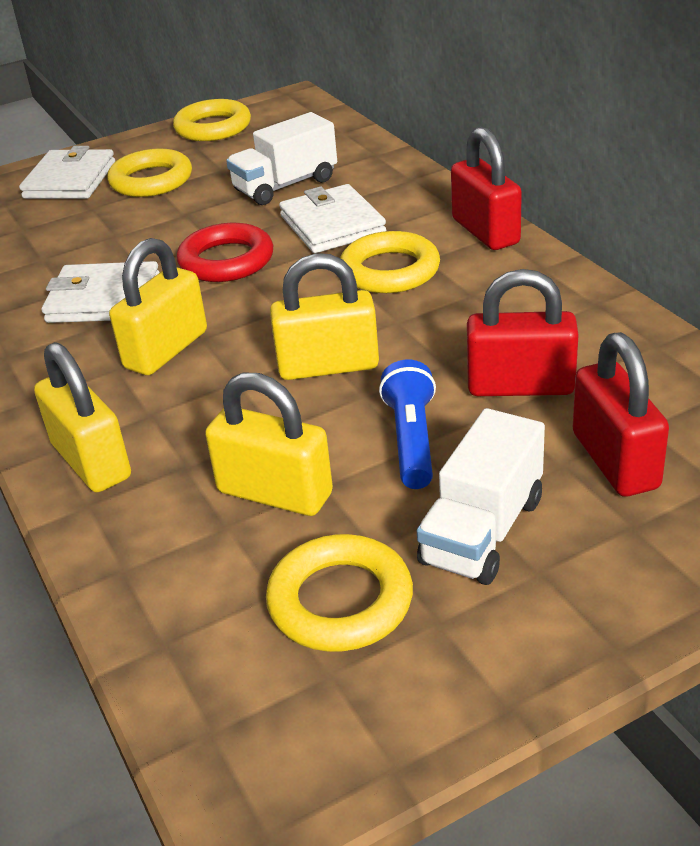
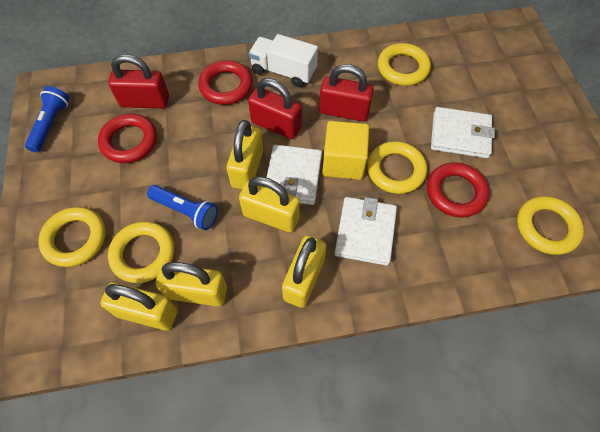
blue flashlight: [379,360,436,489] = 1 -> [25,86,70,152] [147,185,218,230] = 2
red ring: [177,223,273,282] = 1 -> [98,113,157,163] [198,60,253,105] [427,162,489,217] = 3
white truck: [226,112,337,205] [417,408,545,585] = 2 -> [249,34,318,87] = 1
yellow cube: none = 0 -> [322,121,369,180] = 1
yellow padlock: [34,342,131,492] [109,238,207,375] [205,372,333,516] [270,253,379,380] = 4 -> [100,282,178,330] [156,262,227,306] [226,120,263,189] [239,176,300,233] [282,235,326,308] = 5
yellow ring: [107,149,192,197] [173,99,251,141] [266,534,413,652] [340,231,440,293] = 4 -> [38,207,106,267] [108,221,174,283] [367,141,427,194] [378,43,431,86] [517,196,584,255] = 5

